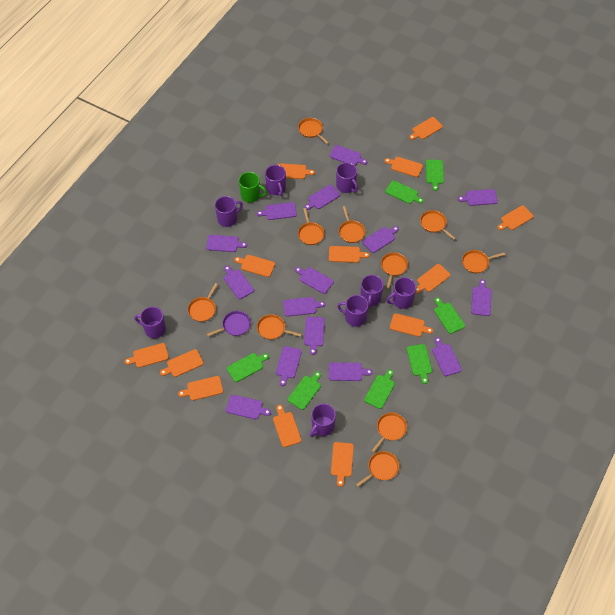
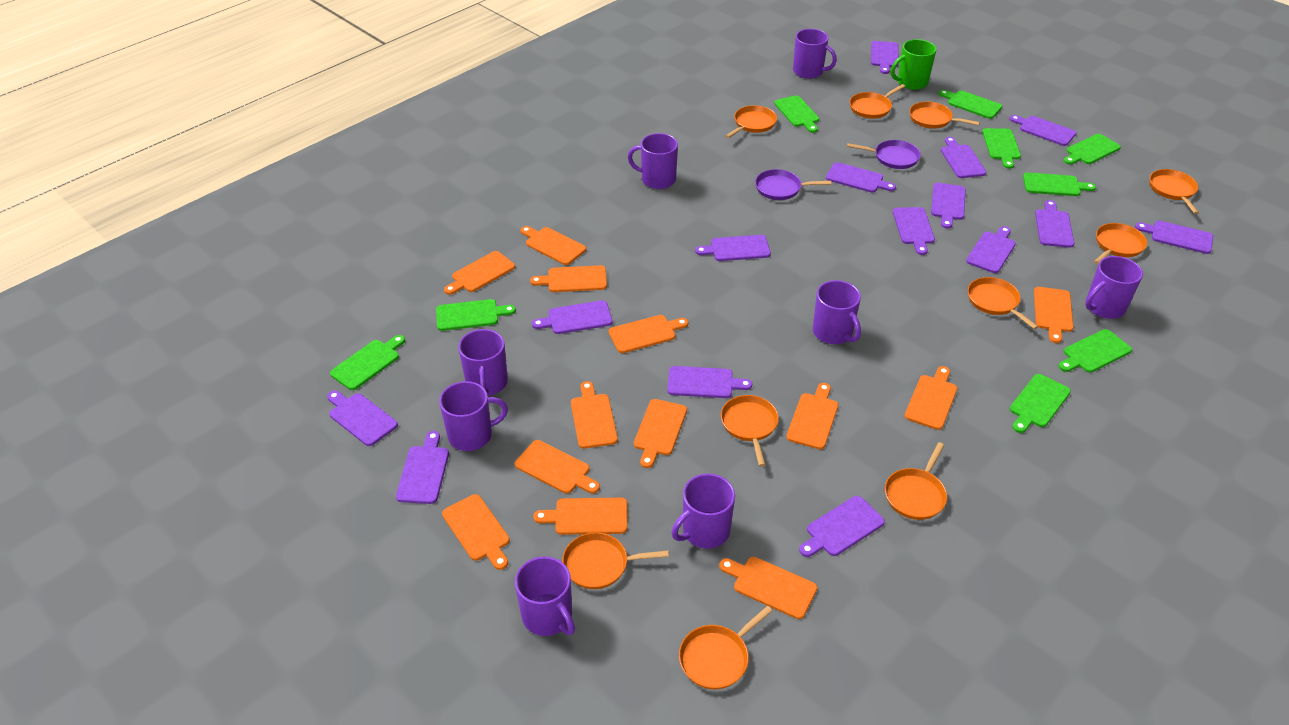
green cutting board: [227,353,269,382] [288,371,321,410] [364,369,395,409] [385,181,424,204] [407,344,432,384] [426,160,444,191] [434,297,465,334] = 7 -> [330,335,405,390] [436,299,516,331] [774,96,819,133] [939,90,1002,119] [982,128,1021,169] [1010,374,1071,433] [1023,172,1096,196] [1059,329,1132,373] [1064,134,1121,165] = 9
purple pan: [207,311,251,336] = 1 -> [755,169,831,200] [847,140,921,169] = 2

